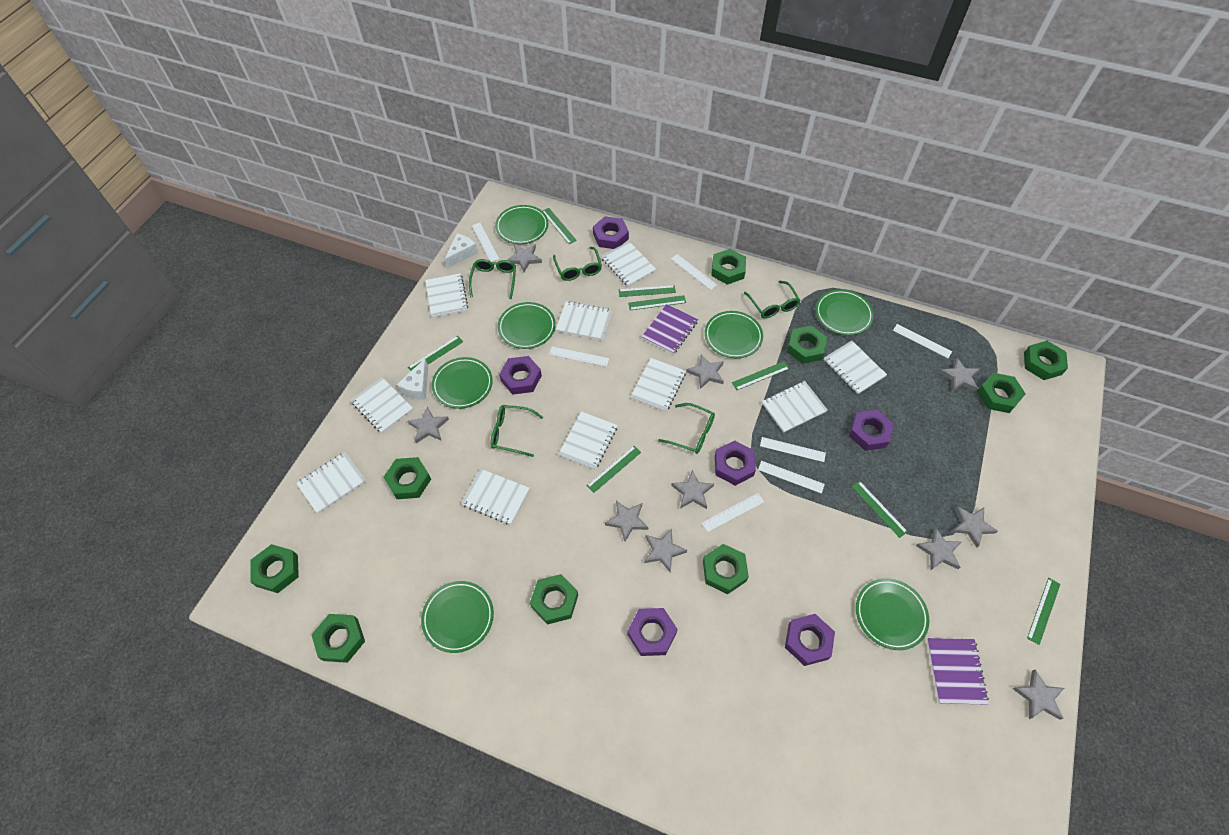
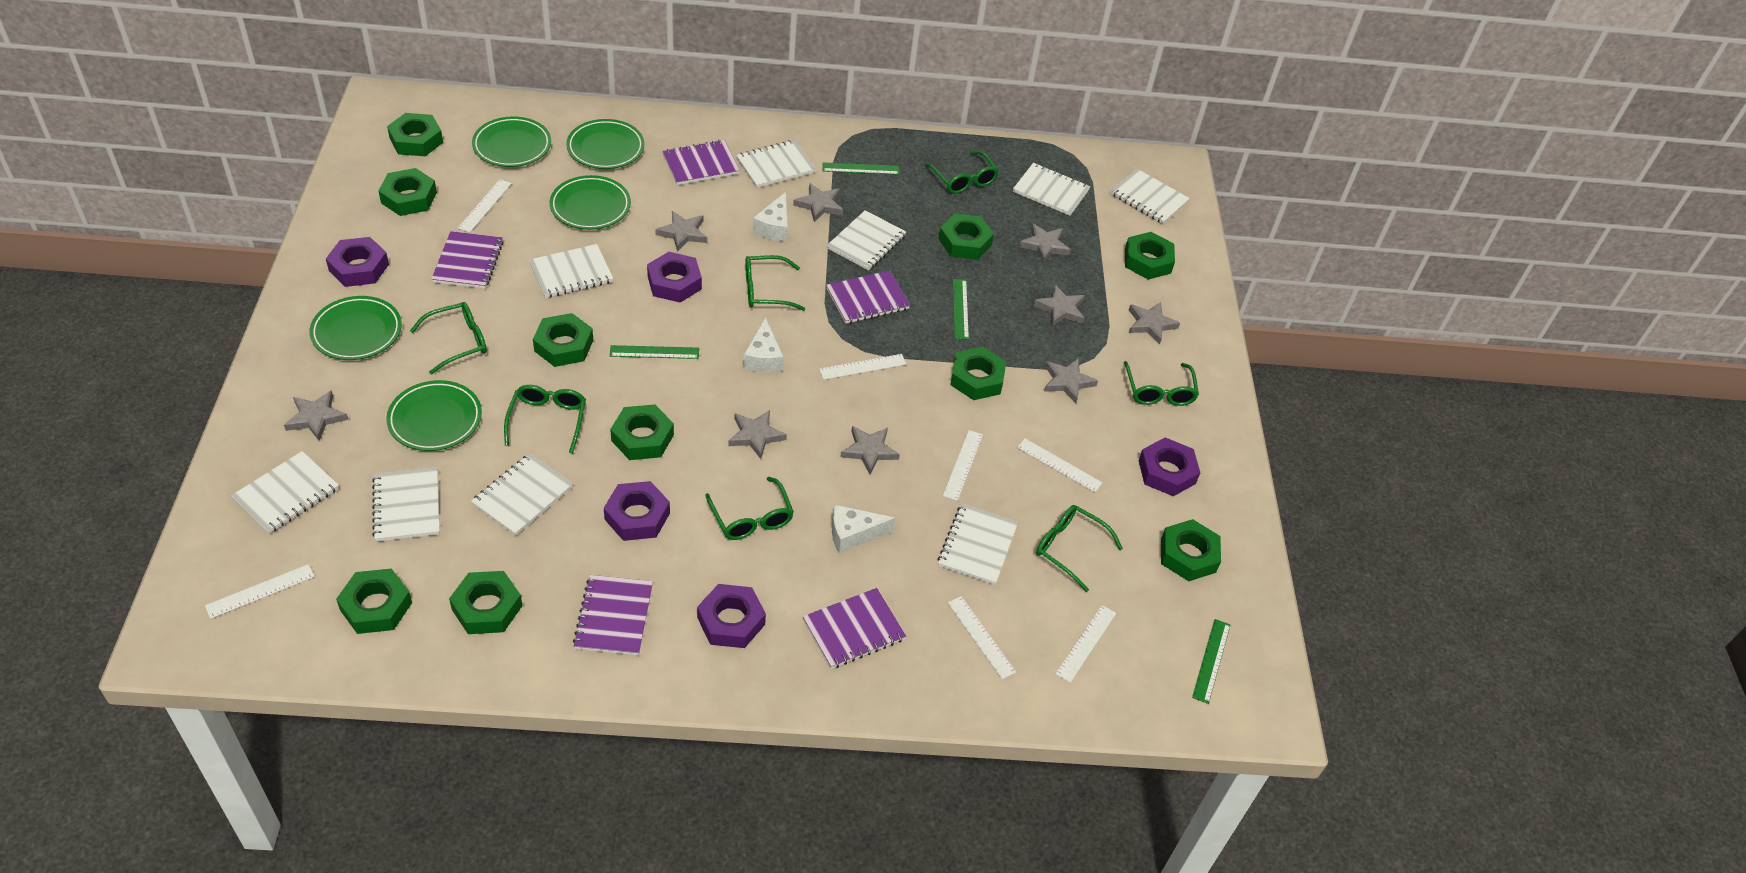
green glasses: [469,259,516,299] [491,405,543,457] [553,247,602,281] [658,403,715,454] [744,281,801,318] = 5 -> [410,302,487,375] [504,385,586,453] [705,477,794,540] [745,255,805,311] [924,151,999,194] [1036,505,1123,592] [1124,361,1199,406] = 7
green nut: [250,544,299,593] [311,614,365,663] [384,457,431,499] [530,574,578,625] [703,544,749,594] [711,249,746,285] [787,326,827,364] [977,373,1026,413] [1024,341,1068,380] = 9 -> [336,568,412,634] [378,168,437,216] [387,113,443,156] [449,571,522,634] [533,313,593,367] [610,404,674,460] [939,213,994,260] [950,347,1006,400] [1125,232,1175,280] [1161,519,1221,581] = 10
green plate: [421,581,494,653] [432,357,493,409] [495,205,548,244] [498,302,556,349] [705,311,763,358] [816,289,874,335] [856,578,930,650] = 7 -> [309,296,402,360] [386,380,482,451] [472,116,551,167] [550,175,631,230] [566,119,644,169] = 5
green ruler: [408,336,463,371] [543,208,577,244] [586,445,641,493] [619,285,676,297] [628,295,686,310] [732,361,789,390] [852,481,908,538] [1027,578,1060,645] = 8 -> [610,345,699,359] [822,162,900,175] [953,279,969,340] [1192,619,1231,704] = 4
grey star: [408,406,449,443] [507,244,542,272] [605,501,648,542] [644,529,687,572] [671,470,714,509] [686,354,724,389] [916,528,961,570] [939,358,979,391] [952,506,998,548] [1013,670,1064,720] = 10 -> [284,390,348,441] [655,211,707,252] [728,410,787,459] [793,183,843,222] [840,426,900,474] [1019,223,1071,263] [1034,285,1085,326] [1044,358,1098,403] [1129,302,1180,345] = 9
purple notebook: [642,304,698,354] [927,638,989,705] = 2 -> [432,231,503,289] [573,575,653,655] [663,140,740,185] [803,588,906,669] [826,270,910,324] = 5
purple nut: [499,356,542,395] [593,216,629,249] [627,608,678,656] [715,440,756,486] [785,614,835,666] [849,410,894,451] = 6 -> [326,237,389,287] [604,481,670,541] [647,252,702,303] [697,584,766,648] [1138,438,1200,496] = 5
white cheese: [397,359,428,399] [444,234,478,268] = 2 -> [743,317,784,373] [753,192,788,242] [832,505,895,553] = 3
white notebook: [296,452,366,514] [350,377,413,433] [425,273,468,318] [461,469,530,525] [556,301,612,340] [559,411,617,470] [601,241,656,287] [631,358,686,412] [762,381,827,432] [824,341,887,394] = 10 -> [231,451,339,534] [372,467,440,542] [471,453,573,536] [529,244,614,298] [736,140,815,188] [827,210,906,271] [938,504,1018,585] [1013,163,1091,216] [1111,169,1190,224] = 9

